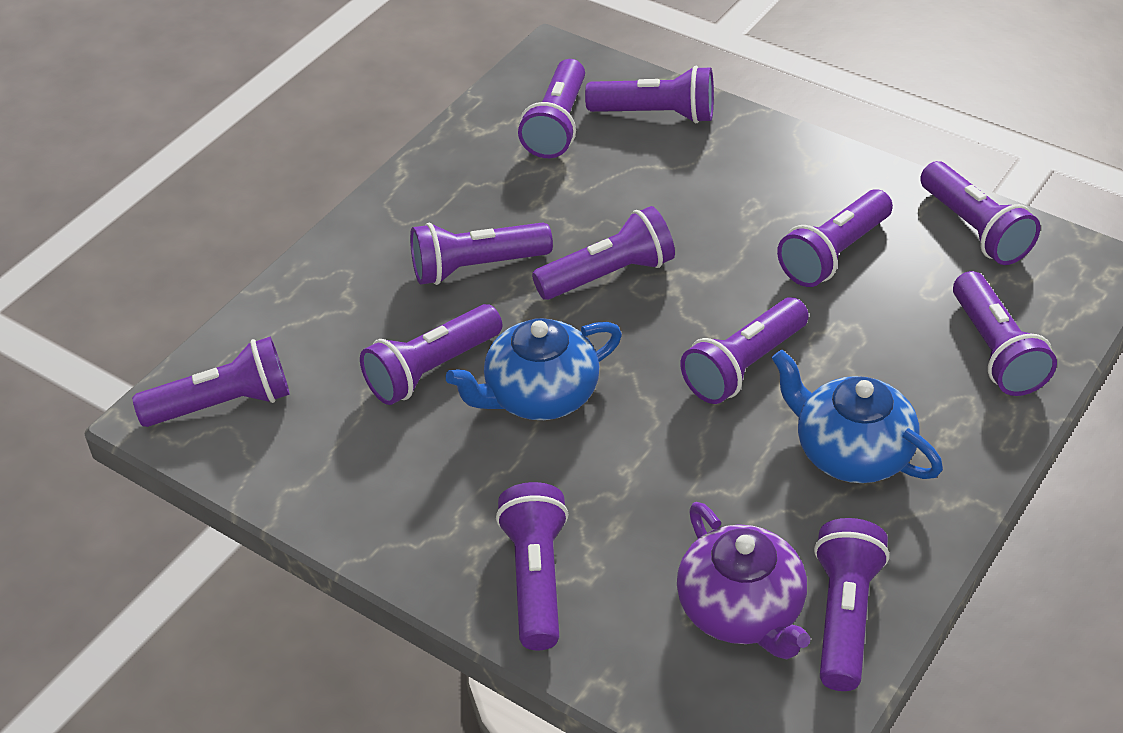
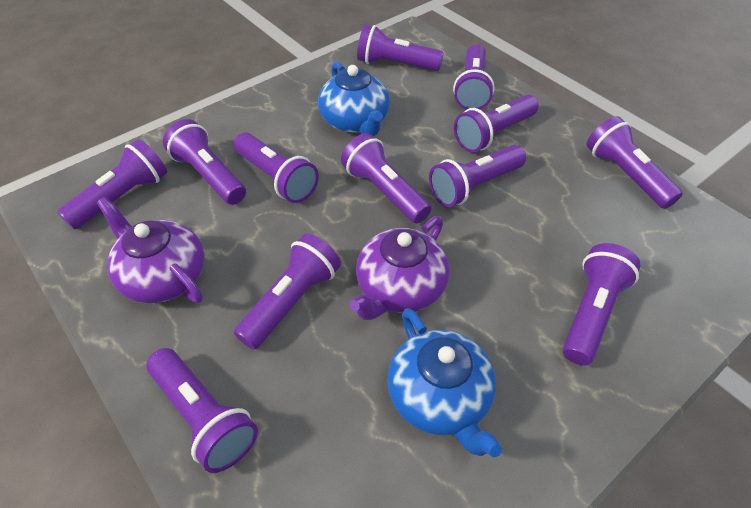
purple teapot: [677,502,810,660] = 1 -> [97,197,205,303] [349,216,449,320] = 2

